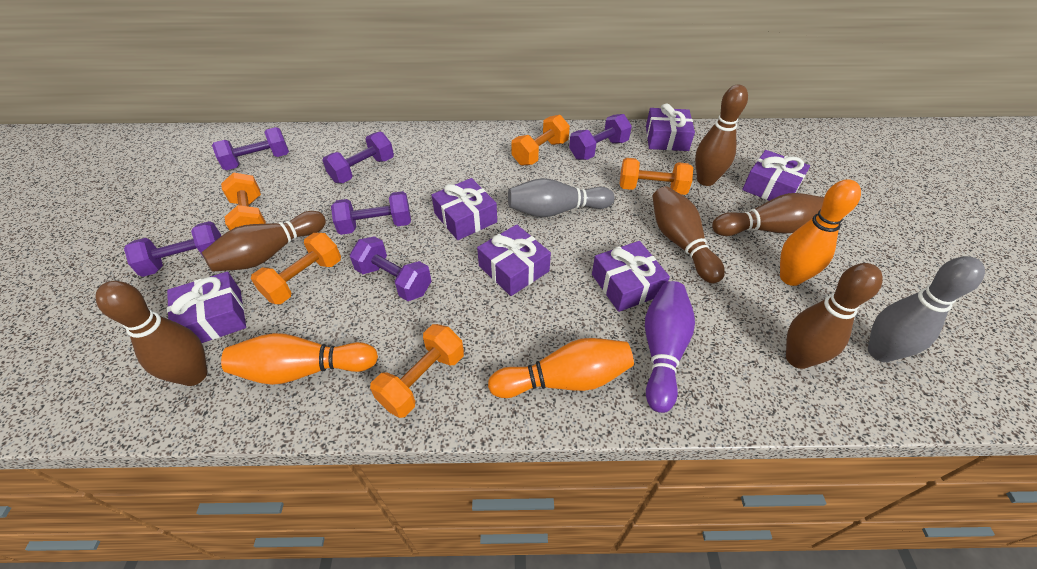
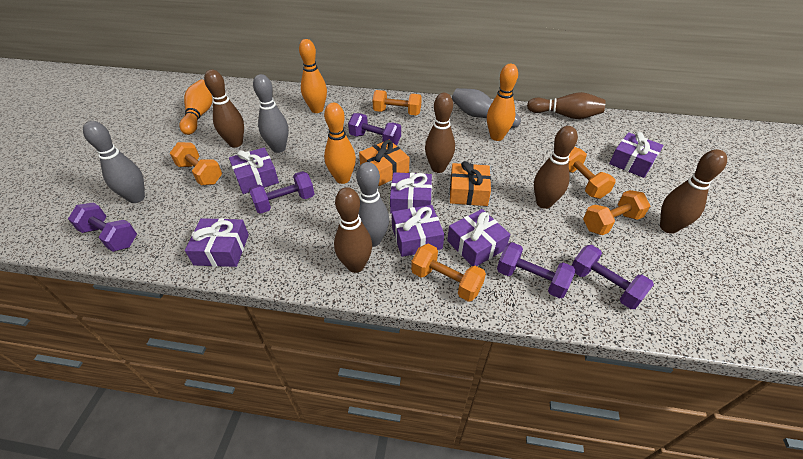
grey bowling pin: [508,178,615,217] [868,256,985,362] = 2 -> [83,121,145,203] [253,74,289,153] [356,162,389,247] [452,88,521,128] = 4
orange bowling pin: [221,333,378,385] [488,338,634,398] [780,179,861,286] = 3 -> [179,80,213,135] [299,39,327,113] [324,103,356,184] [487,64,518,141] = 4
orange gift: none = 0 -> [359,140,409,186] [450,161,491,206] = 2
purple bowling pin: [645,281,695,413] = 1 -> none = 0
purple dumbbell: [124,221,221,277] [212,127,289,170] [322,131,394,183] [331,191,411,235] [350,236,431,301] [569,114,632,160] = 6 -> [68,203,137,252] [249,171,315,214] [348,113,401,145] [497,242,575,298] [571,245,654,309] = 5

